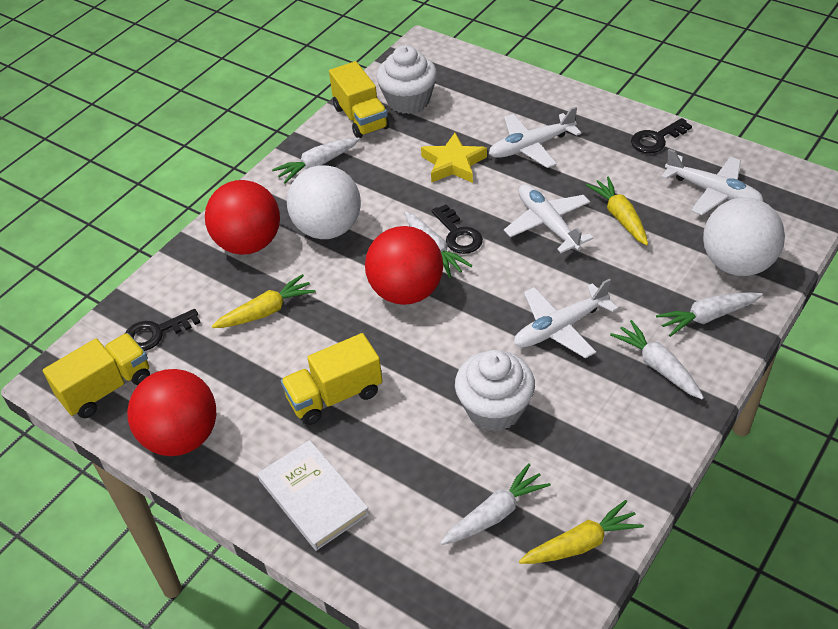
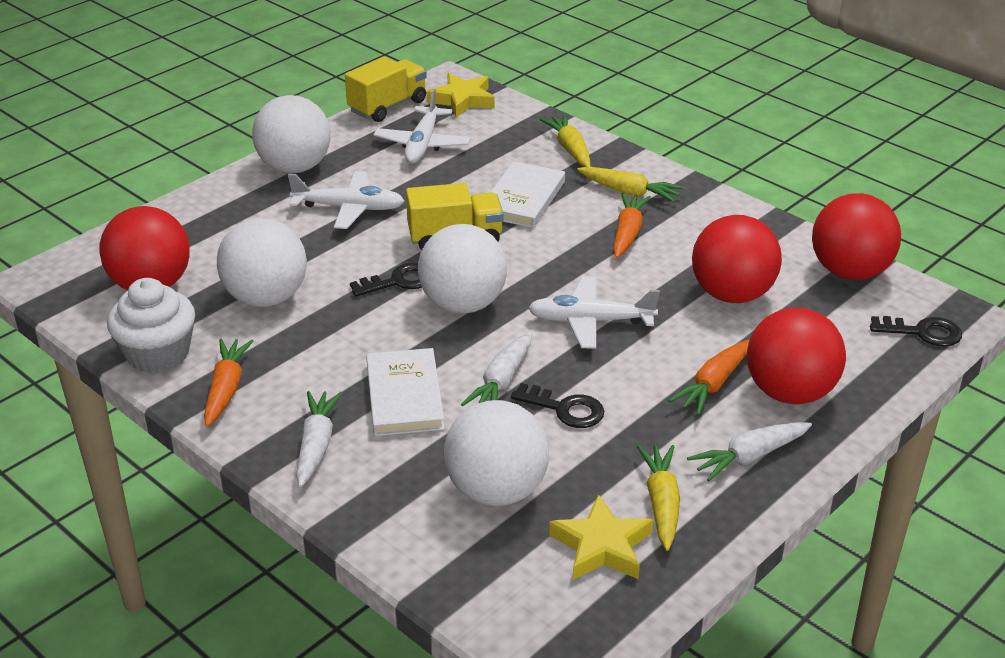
orange carrot: none = 0 -> [204,339,253,426] [613,193,651,258] [668,340,749,415] = 3
red ball: [127,369,216,456] [205,180,280,255] [365,226,443,305] = 3 -> [99,206,190,290] [692,215,782,303] [747,308,846,404] [812,193,901,280] = 4
white ball: [287,165,361,239] [703,197,785,276] = 2 -> [217,218,307,307] [252,95,331,174] [418,224,507,314] [444,400,549,506] = 4
white book: [258,440,369,551] = 1 -> [366,348,445,436] [490,161,565,228] = 2
white carrot: [272,138,360,183] [405,211,472,278] [441,463,551,545] [610,320,704,399] [656,292,763,337] = 5 -> [296,391,343,487] [461,332,532,406] [687,422,812,481] = 3
white cupcake: [376,45,437,114] [455,350,535,431] = 2 -> [107,278,195,373] = 1
white plane: [489,107,582,168] [504,184,594,253] [514,279,618,359] [661,149,764,215] = 4 -> [288,171,404,229] [374,89,471,164] [528,277,660,349] = 3
yellow star: [421,133,487,183] = 1 -> [427,73,495,117] [549,494,653,580] = 2
yellow truck: [43,333,150,418] [281,333,383,425] [329,61,389,138] = 3 -> [345,57,427,122] [406,183,504,250] = 2

